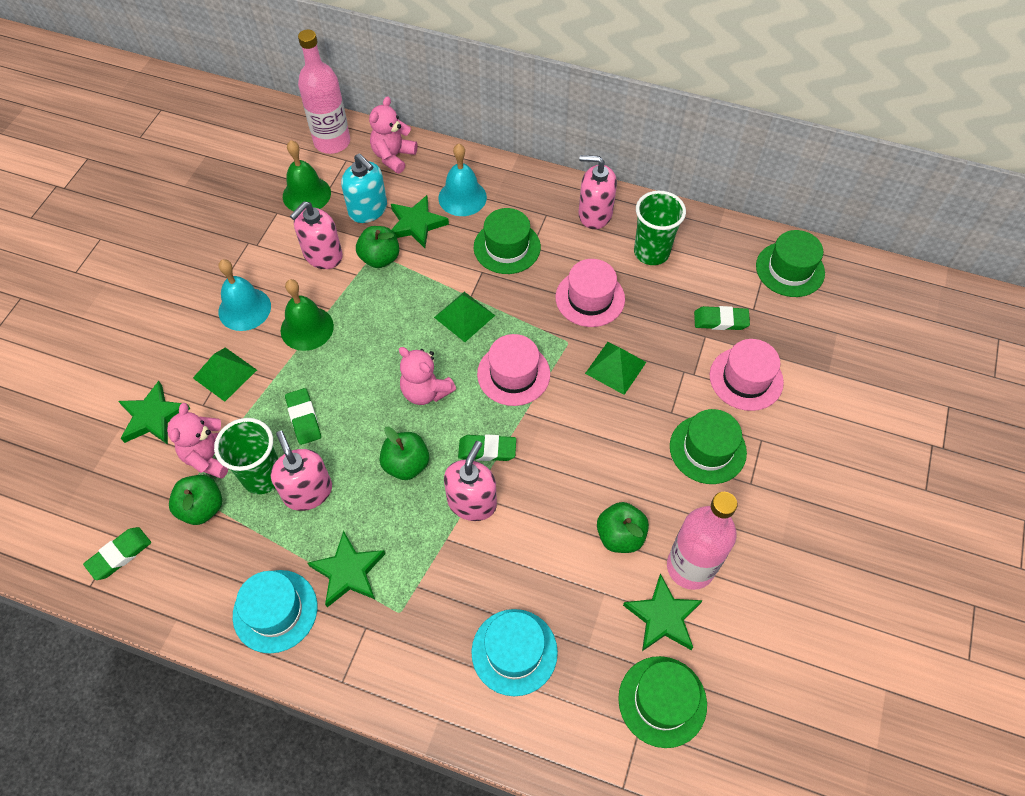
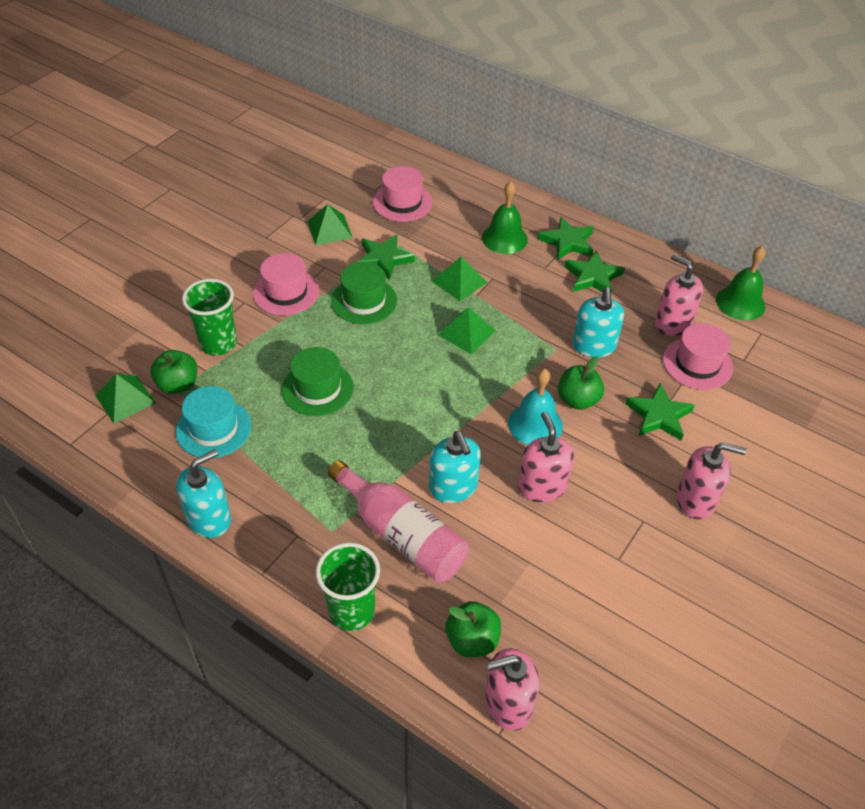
green apple: [169,475,222,525] [356,226,399,268] [379,427,429,480] [597,502,649,553] = 4 -> [150,350,197,394] [445,601,501,657] [558,357,604,410] = 3
green eraser: [83,527,151,580] [285,388,321,445] [458,434,516,461] [694,306,750,330] = 4 -> none = 0
green hat: [474,208,541,274] [618,656,707,748] [670,409,747,484] [756,230,825,297] = 4 -> [282,347,354,416] [331,262,397,324] = 2
green pyramid: [193,347,257,402] [434,292,495,342] [585,342,646,395] = 3 -> [95,374,156,423] [307,204,353,245] [432,256,488,301] [438,307,496,354] = 4
pink bottle: [298,30,350,154] [667,492,737,590] = 2 -> [328,460,469,582] = 1
pink teddy bear: [167,403,228,479] [369,96,417,174] [399,347,456,405] = 3 -> none = 0
turquoise bell: [218,259,271,331] [439,143,487,216] = 2 -> [508,369,563,445] = 1
turquoise hat: [233,570,317,653] [471,609,558,696] = 2 -> [176,386,251,458] = 1
turquoise soap dispenser: [341,153,387,223] = 1 -> [176,449,231,538] [429,431,481,503] [572,288,624,358] = 3

